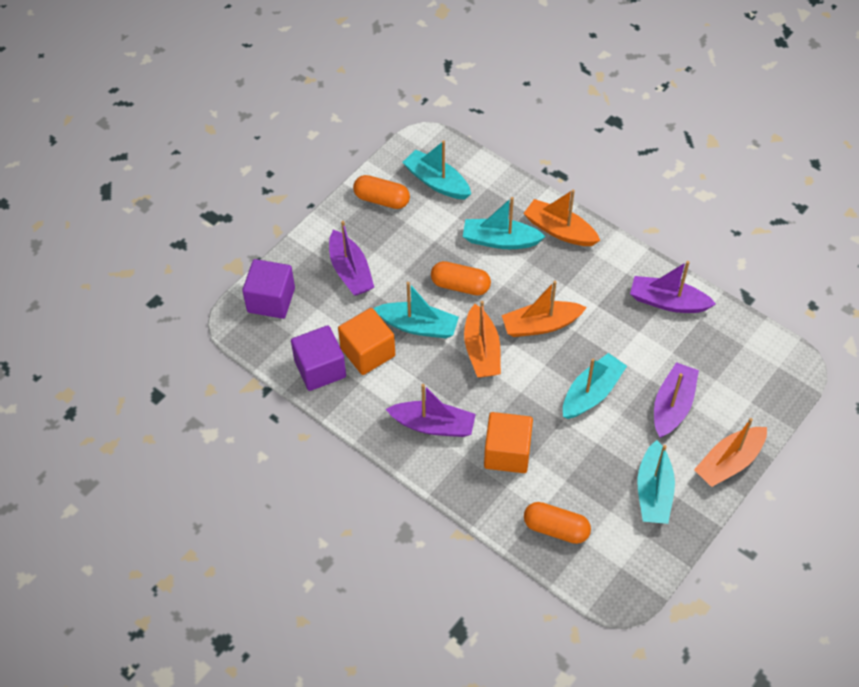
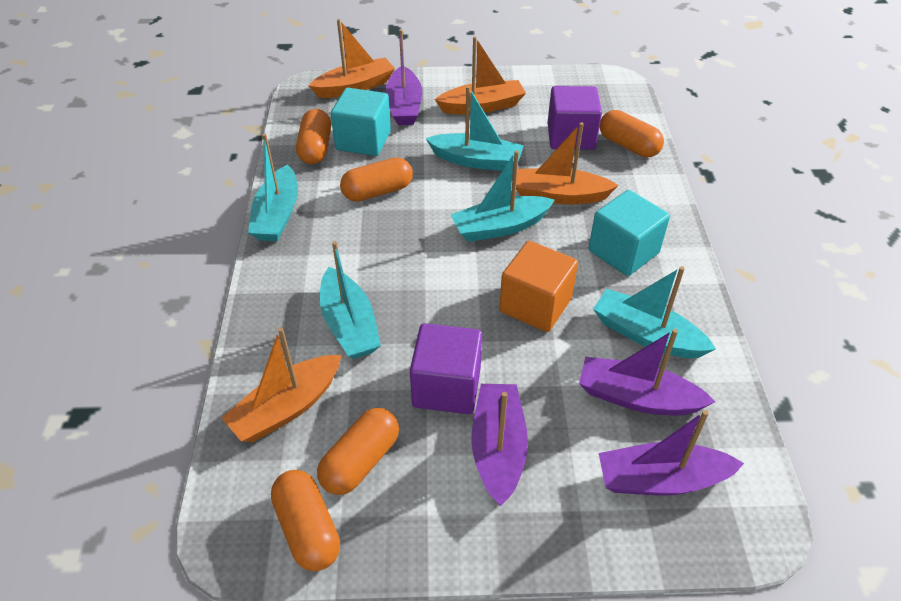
orange capsule: [353,175,410,209] [431,261,491,296] [524,502,591,544] = 3 -> [271,470,340,571] [296,109,331,164] [317,408,399,495] [340,157,413,202] [600,110,664,157] = 5
orange cube: [338,308,395,375] [484,412,533,473] = 2 -> [499,241,578,332] = 1
turquoise cube: none = 0 -> [331,88,391,156] [588,190,670,276] = 2

